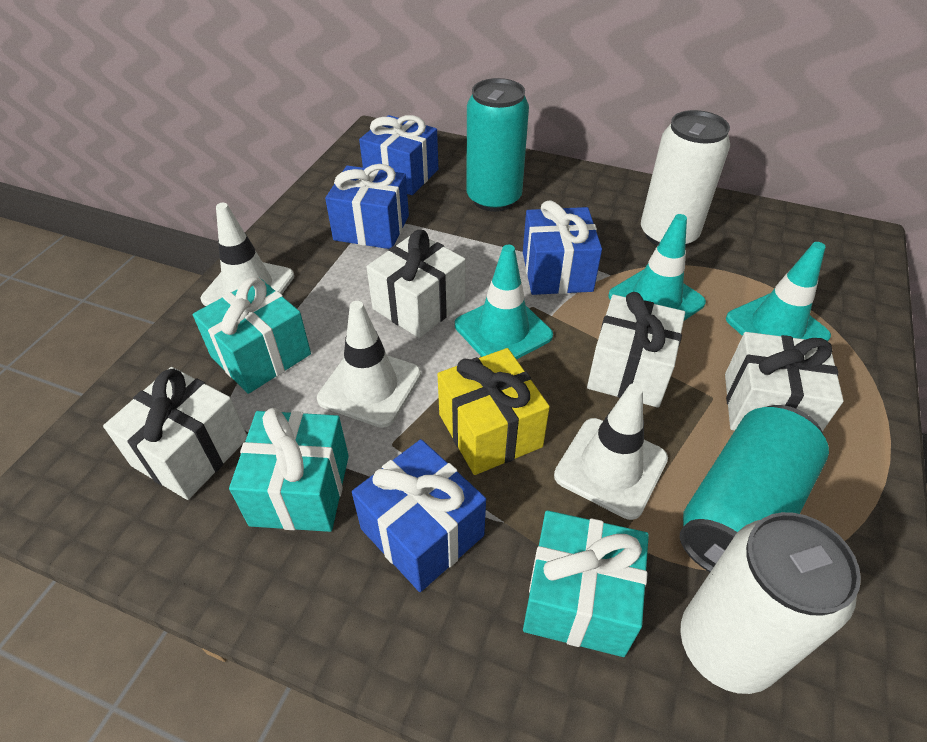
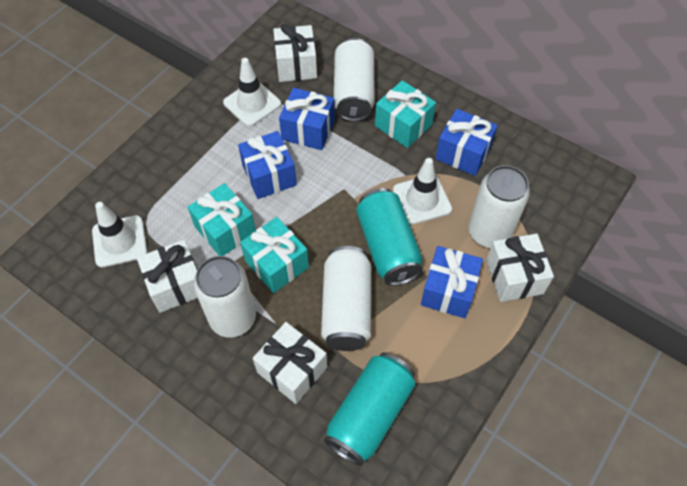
turquoise traffic cone: [455,245,553,360] [608,214,706,320] [726,242,831,341] = 3 -> none = 0
white can: [641,110,730,247] [680,512,861,694] = 2 -> [194,256,256,338] [321,246,371,351] [334,38,375,121] [468,165,530,248] = 4
yellow gift: [437,348,550,475] = 1 -> none = 0

